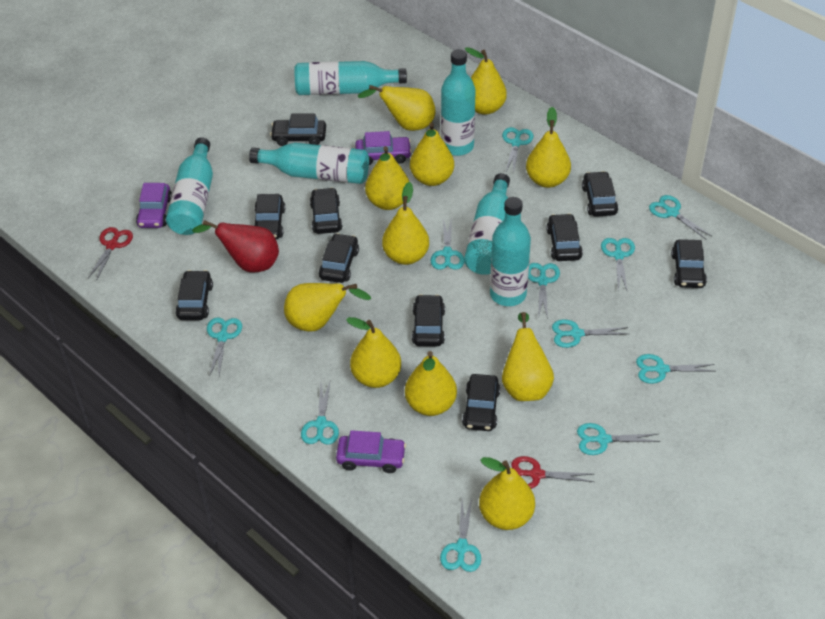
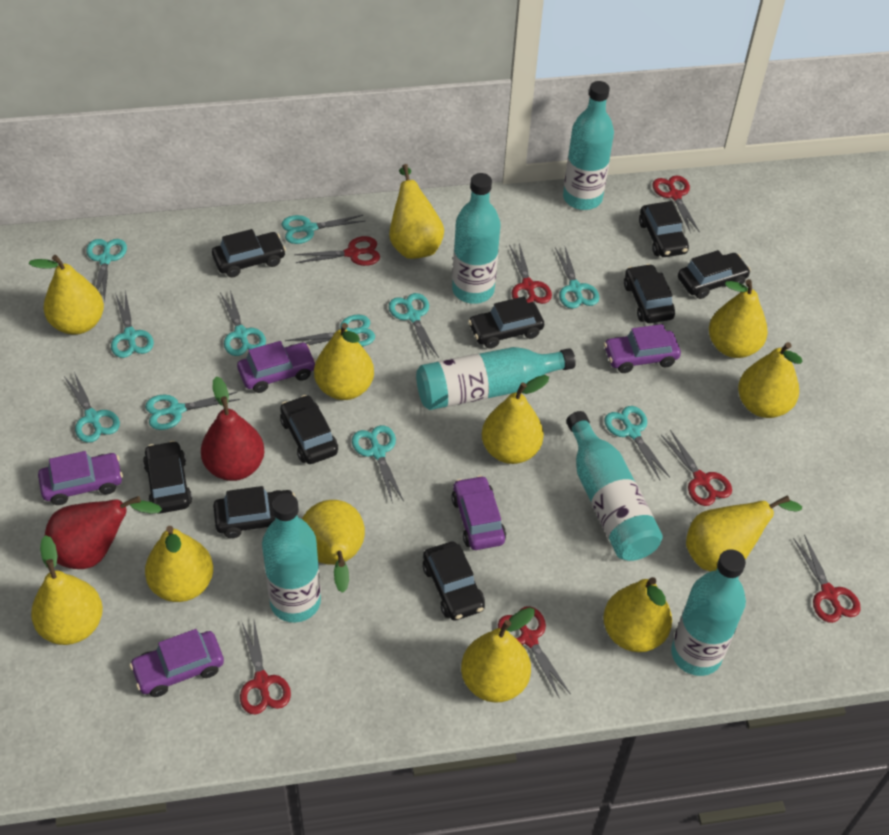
black car: [176,270,213,320] [255,194,285,239] [270,114,326,146] [310,187,342,234] [319,233,359,283] [412,294,445,346] [462,374,500,431] [546,213,583,261] [582,171,618,217] [671,239,707,288] = 10 -> [143,441,192,514] [212,229,286,277] [213,486,298,538] [280,395,338,464] [423,542,485,621] [468,297,544,349] [624,264,675,323] [639,201,689,257] [678,250,751,299] = 9
purple car: [136,183,172,228] [336,430,406,473] [355,131,412,165] = 3 -> [38,451,123,505] [129,629,224,697] [237,341,316,393] [451,475,506,550] [604,324,681,373] = 5
red pear: [192,220,279,273] = 1 -> [45,496,162,569] [201,376,265,481] = 2
red scissors: [88,227,133,281] [511,456,594,489] = 2 -> [240,620,291,714] [294,236,380,266] [498,606,570,699] [509,243,552,304] [652,175,700,233] [661,430,732,506] [793,535,861,623] = 7
yellow pear: [284,283,371,332] [346,317,401,388] [358,85,436,131] [365,146,409,210] [382,182,429,265] [405,351,457,416] [410,123,454,186] [465,47,507,115] [479,457,535,530] [502,312,554,401] [526,107,571,188] = 11 -> [29,255,104,335] [31,535,103,645] [145,526,213,602] [302,500,365,593] [314,323,374,400] [389,164,444,259] [461,607,535,702] [482,375,549,464] [603,577,672,652] [686,495,802,571] [709,279,768,358] [738,342,803,418] = 12

